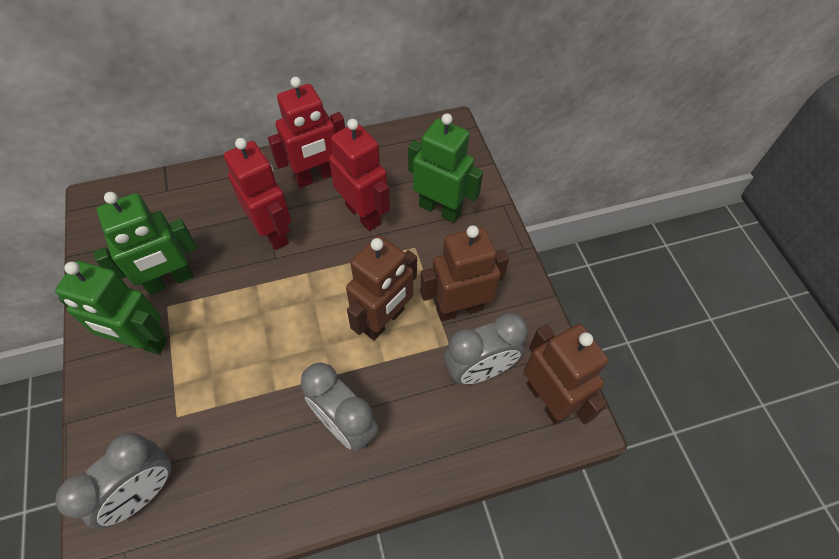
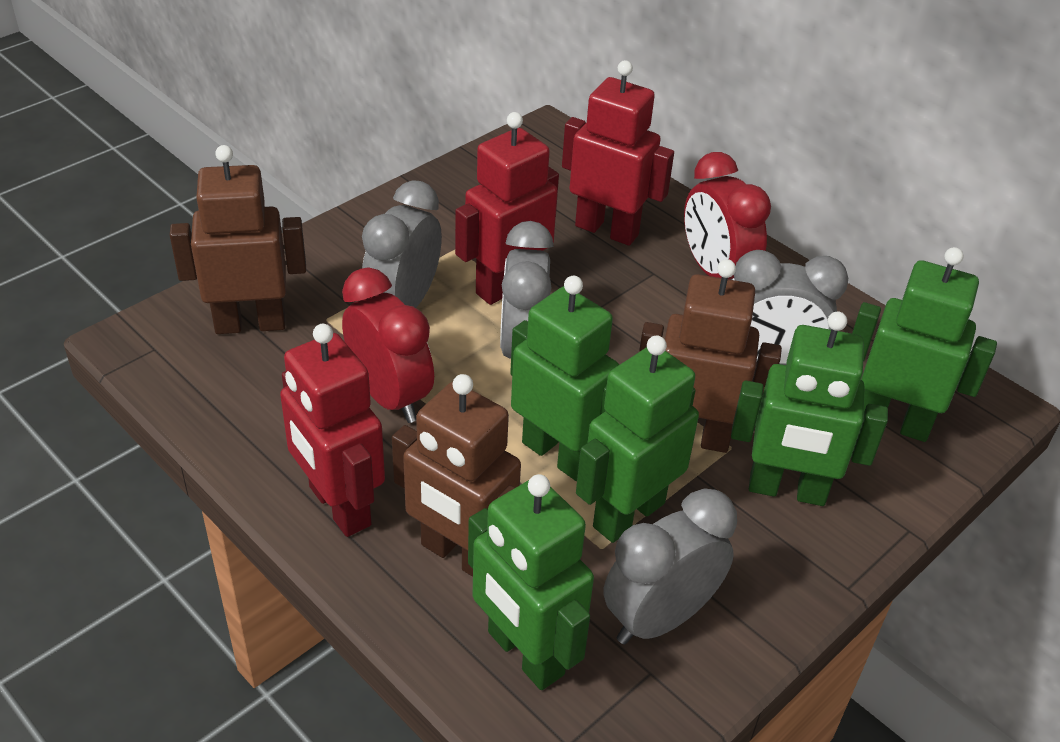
green robot: [55,261,168,355] [93,192,197,295] [408,113,483,223] = 3 -> [468,474,594,690] [510,276,619,481] [576,336,699,543] [731,311,888,506] [852,247,997,442] = 5
grey clock: [56,433,172,529] [301,362,379,452] [444,313,528,385] = 3 -> [362,180,442,308] [500,221,554,358] [603,488,737,644] [734,250,848,365] = 4
red clock: none = 0 -> [342,267,434,423] [684,152,771,280] = 2

